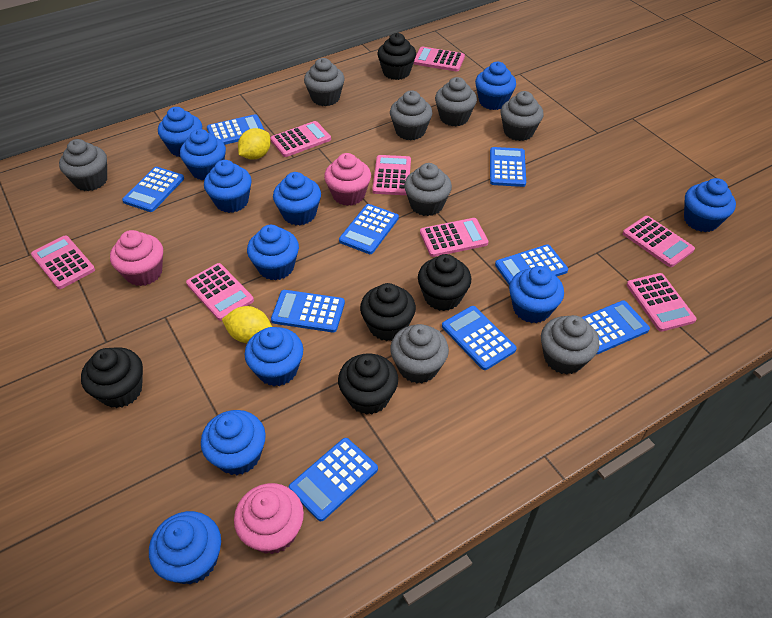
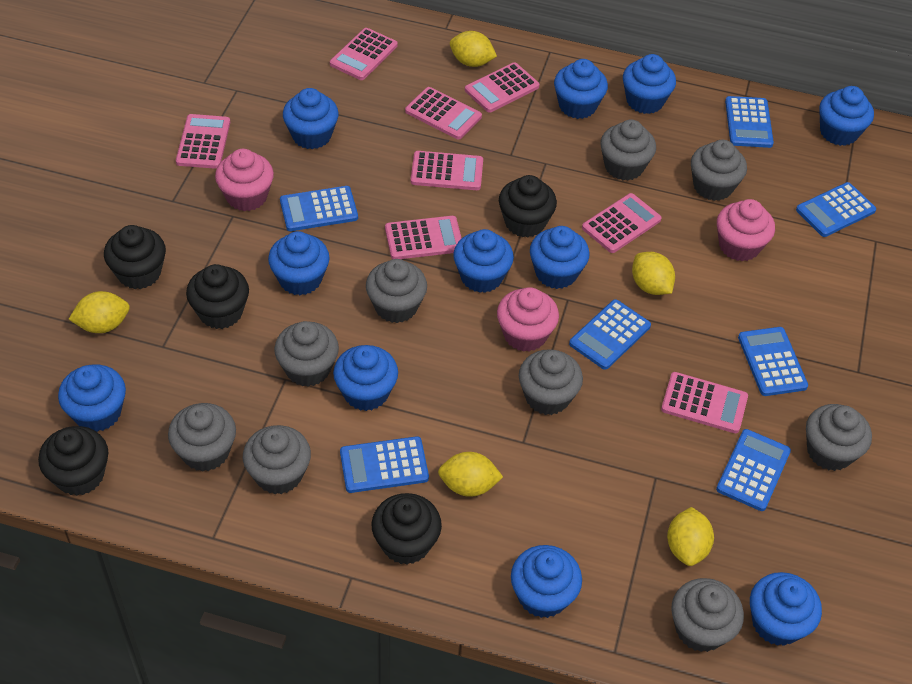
blue calculator: [122,167,184,212] [207,114,264,145] [271,290,345,332] [289,438,378,521] [339,204,399,254] [442,306,517,370] [490,147,526,187] [495,244,568,285] [581,301,650,355] = 9 -> [280,186,358,231] [340,436,429,493] [569,299,651,370] [716,429,791,511] [725,96,774,148] [738,327,808,396] [796,182,876,237] = 7
grey cupcake: [59,139,107,191] [304,58,345,106] [390,90,432,140] [390,324,449,383] [404,163,452,216] [435,77,477,126] [501,91,544,141] [541,315,599,374] = 8 -> [168,403,236,472] [243,425,311,494] [274,321,339,387] [366,259,427,323] [519,349,583,415] [600,119,656,181] [671,578,744,652] [691,140,747,201] [806,404,872,471] = 9
yellow lemon: [222,306,272,343] [238,128,271,159] = 2 -> [69,291,130,333] [438,452,503,497] [450,31,497,67] [632,252,675,295] [667,507,714,566] = 5

